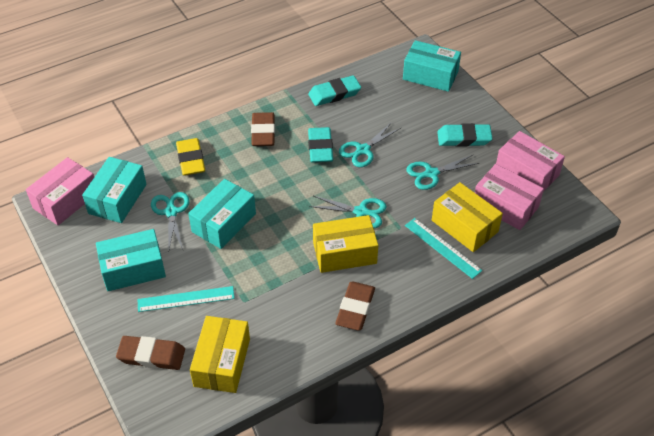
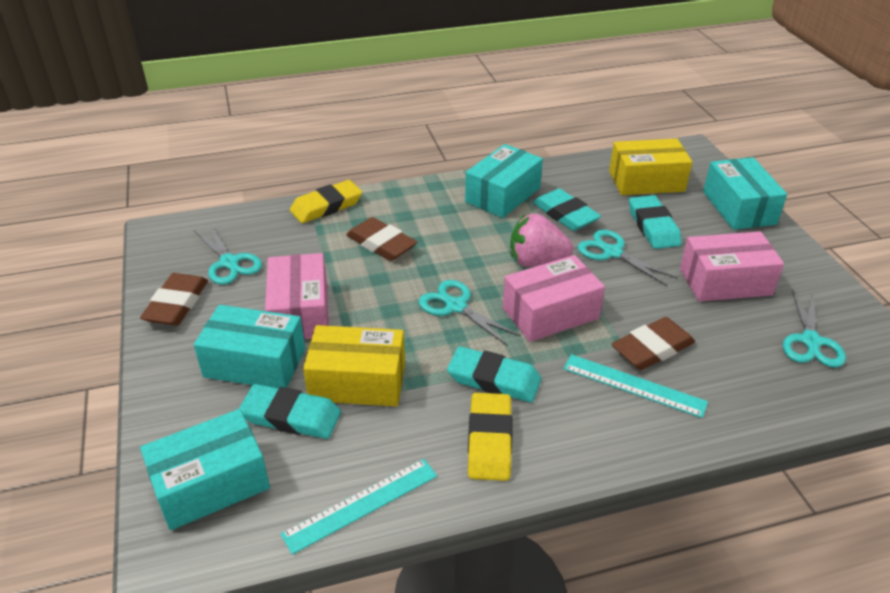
pink strawberry: none = 0 -> [510,213,573,267] = 1
turquoise eraser: [308,75,361,106] [308,127,333,163] [437,123,493,147] = 3 -> [239,384,341,439] [447,346,541,402] [533,189,601,231] [629,195,682,249] = 4
yellow box: [190,316,250,393] [313,215,378,273] [432,182,503,252] = 3 -> [303,325,405,406] [609,139,692,195] = 2
yellow eraser: [176,138,205,176] = 1 -> [290,180,362,223] [468,393,513,481] = 2

